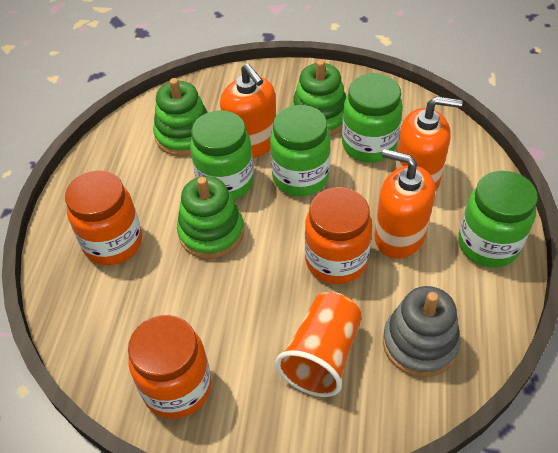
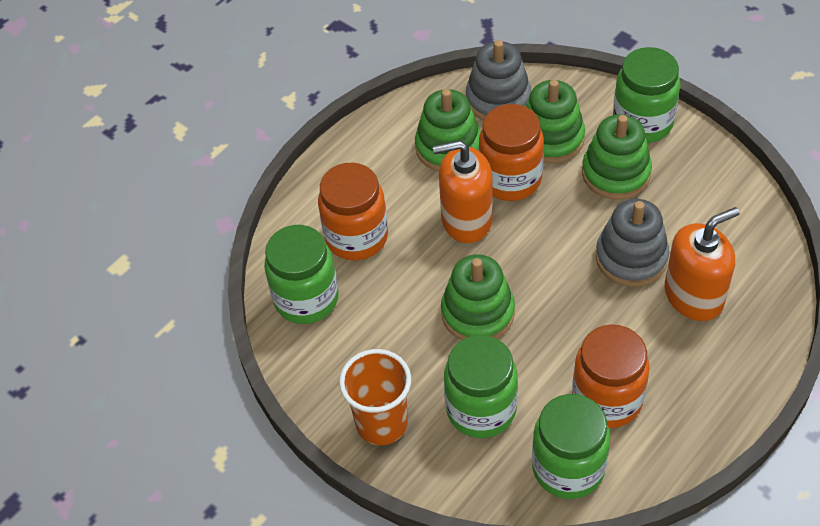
green stacking toy: [153,78,208,156] [177,176,244,259] [291,60,346,136] = 3 -> [415,89,481,172] [441,254,515,340] [526,80,585,164] [582,114,652,200] = 4
grey stacking toy: [383,286,460,377] = 1 -> [466,40,531,121] [595,199,669,287] = 2
orange soap dispenser: [220,64,276,158] [374,149,435,259] [394,96,463,191] = 3 -> [433,140,493,243] [665,207,740,321] = 2

